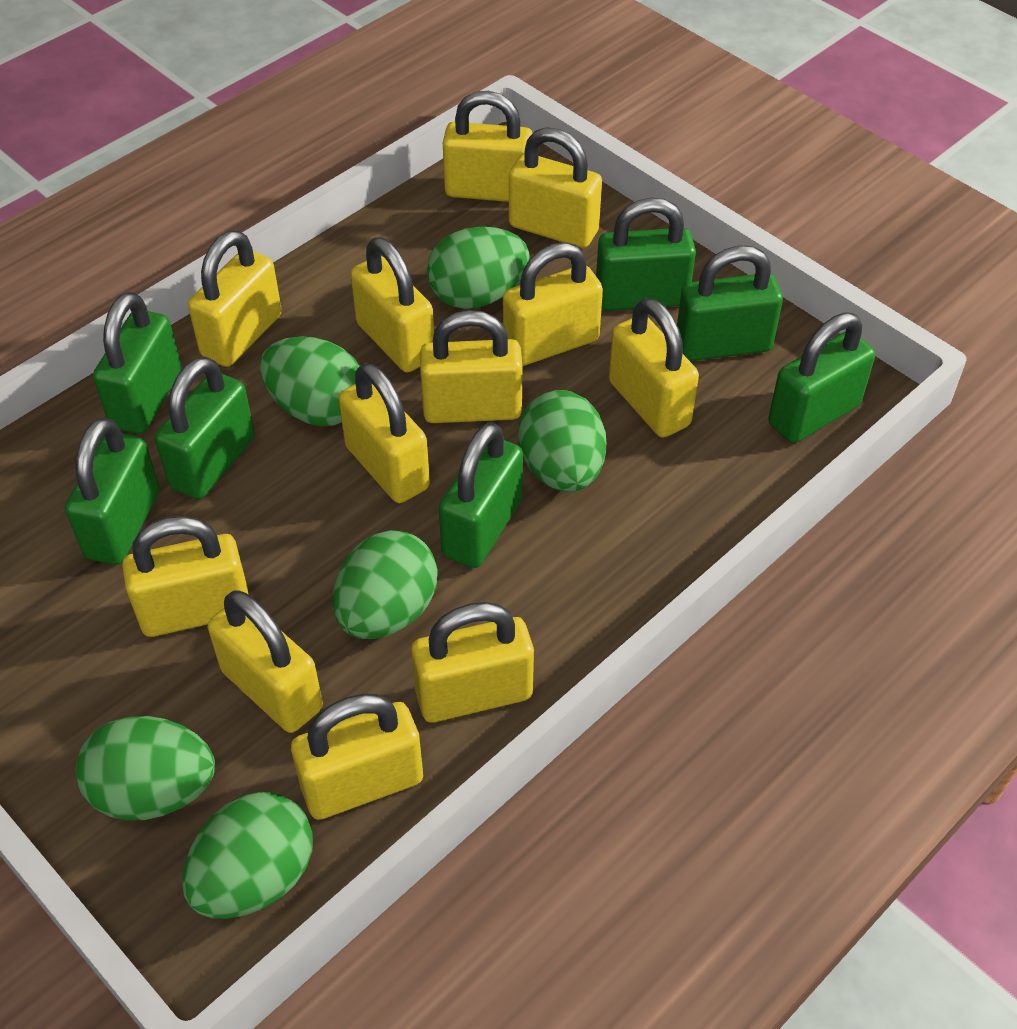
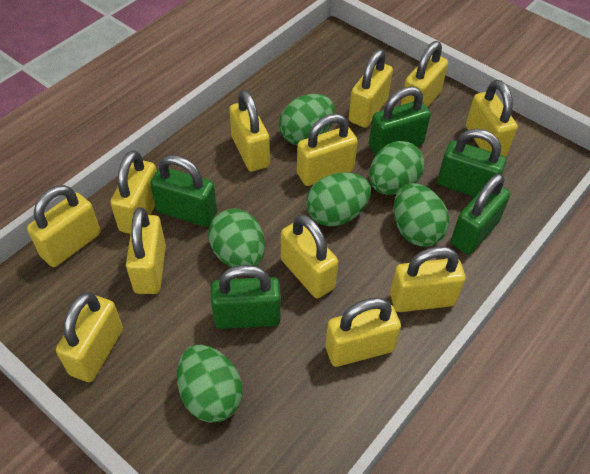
green padlock: [65,417,160,565] [93,292,181,434] [155,356,255,499] [439,422,523,568] [596,198,696,311] [677,246,783,361] [768,313,875,443] = 7 -> [150,155,217,227] [211,265,281,329] [369,86,431,155] [437,129,506,197] [451,174,510,255] = 5

